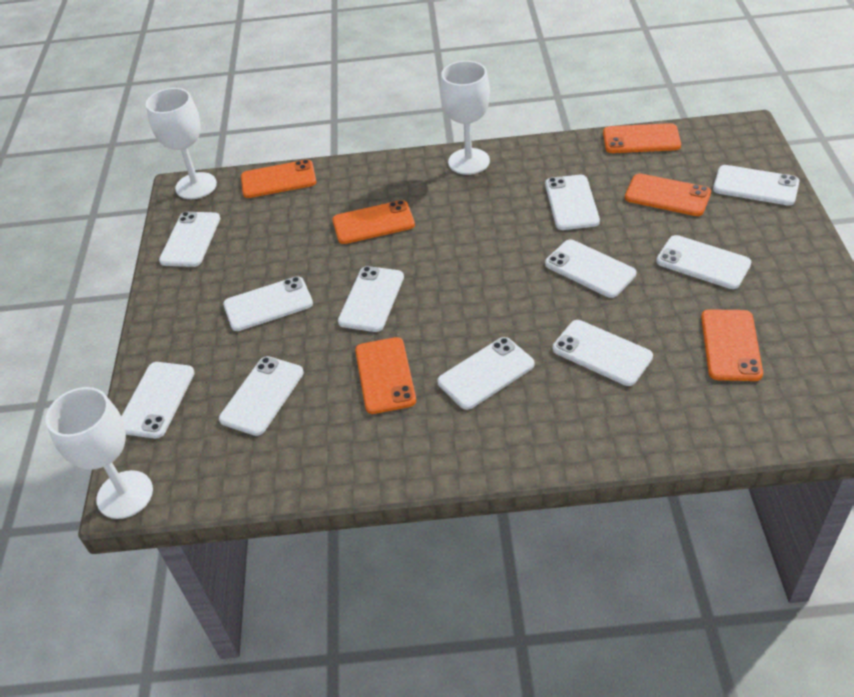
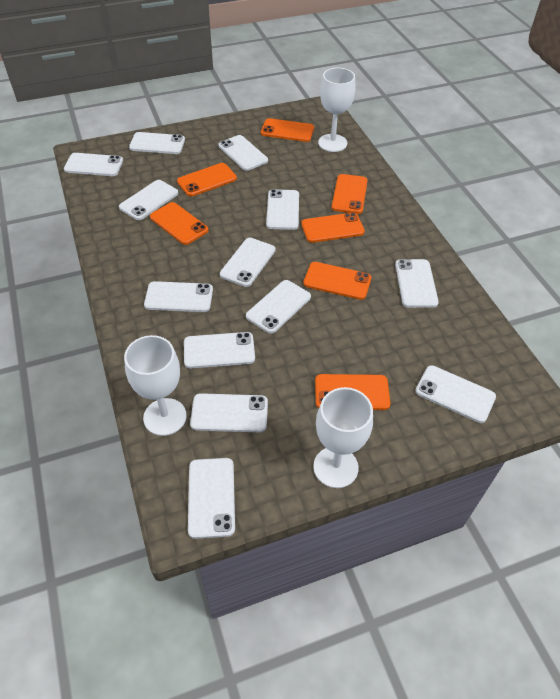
orange phone: [241,159,316,198] [332,200,415,244] [355,337,416,414] [603,123,681,153] [625,174,711,216] [701,309,763,381] = 6 -> [150,202,209,245] [177,163,237,197] [261,118,314,142] [301,212,365,243] [304,262,371,300] [315,374,390,410] [332,174,368,214] = 7
white phone: [121,362,195,439] [159,212,220,267] [219,356,304,436] [223,276,313,331] [338,266,404,332] [437,337,535,410] [545,175,600,230] [545,239,636,298] [553,320,653,386] [656,235,752,289] [713,165,800,206] = 11 -> [64,153,123,176] [119,180,178,220] [129,132,185,154] [144,281,213,312] [184,332,255,369] [188,458,235,539] [190,393,268,432] [219,135,268,171] [220,238,276,287] [246,280,311,334] [266,189,299,230] [395,259,439,308] [415,365,496,423] = 13

